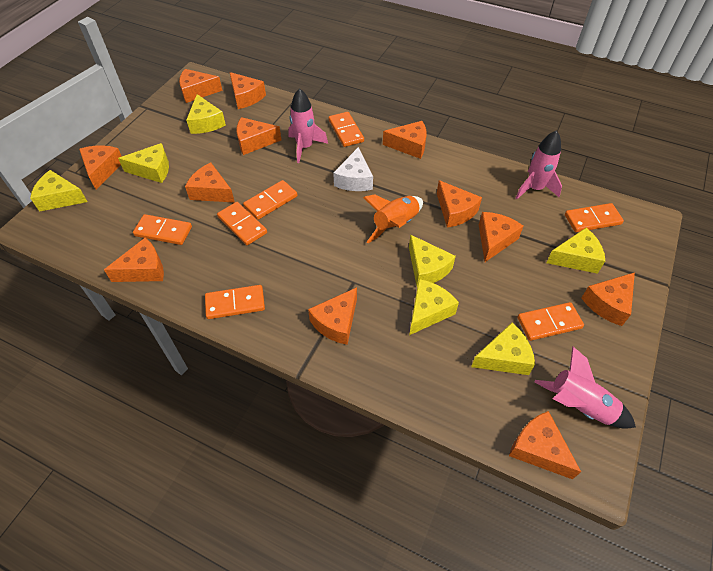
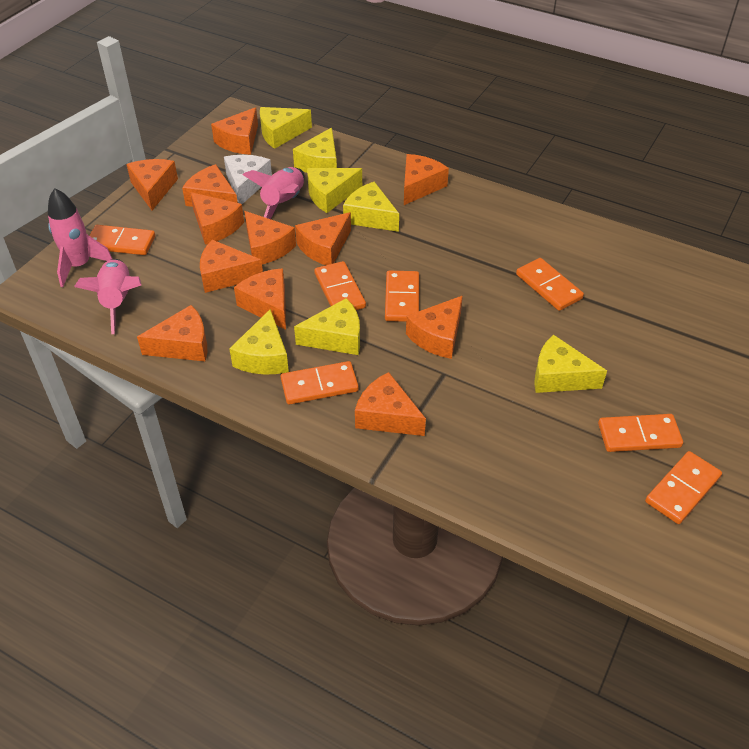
orange rocket: [363,194,423,243] = 1 -> none = 0

